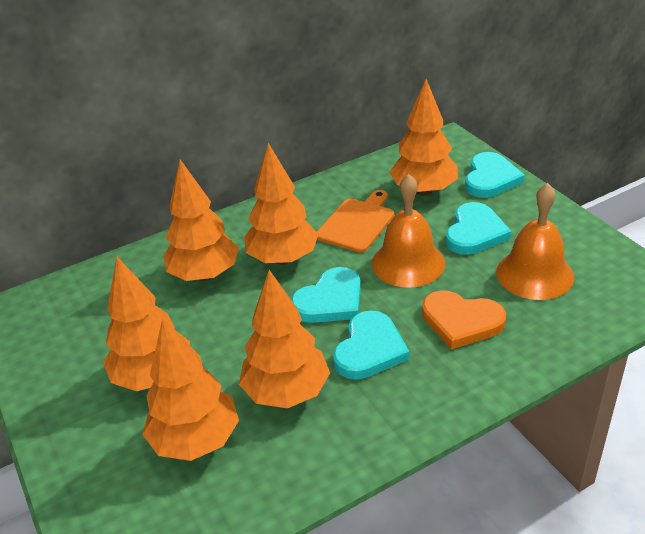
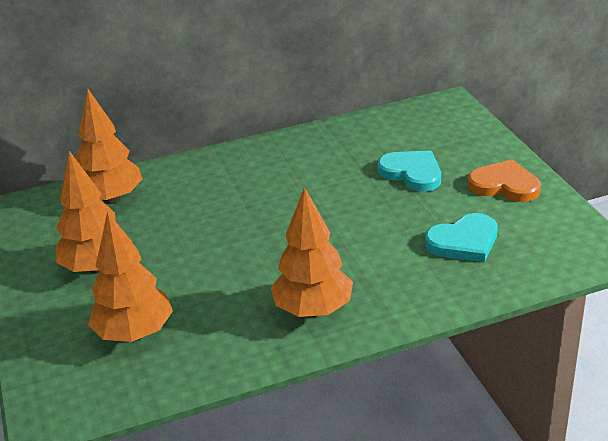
orange bell: [372,174,445,288] [496,183,574,300] = 2 -> none = 0
orange cutting board: [317,190,394,253] = 1 -> none = 0
orange tree: [103,257,190,391] [142,318,239,461] [163,160,239,281] [239,270,330,408] [244,143,319,265] [389,79,458,196] = 6 -> [56,151,132,274] [76,88,143,204] [88,211,173,342] [270,187,353,317] = 4
turquoise heart: [291,267,361,323] [333,311,410,380] [446,202,512,255] [465,152,525,198] = 4 -> [378,151,441,192] [425,213,497,262] = 2

